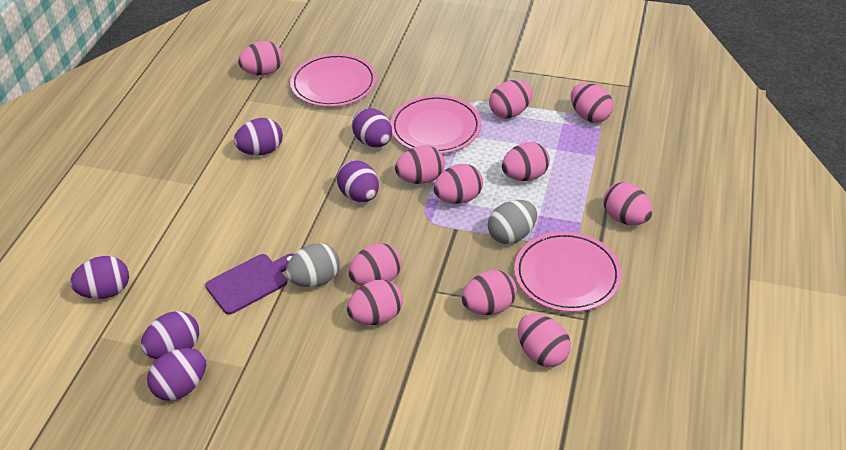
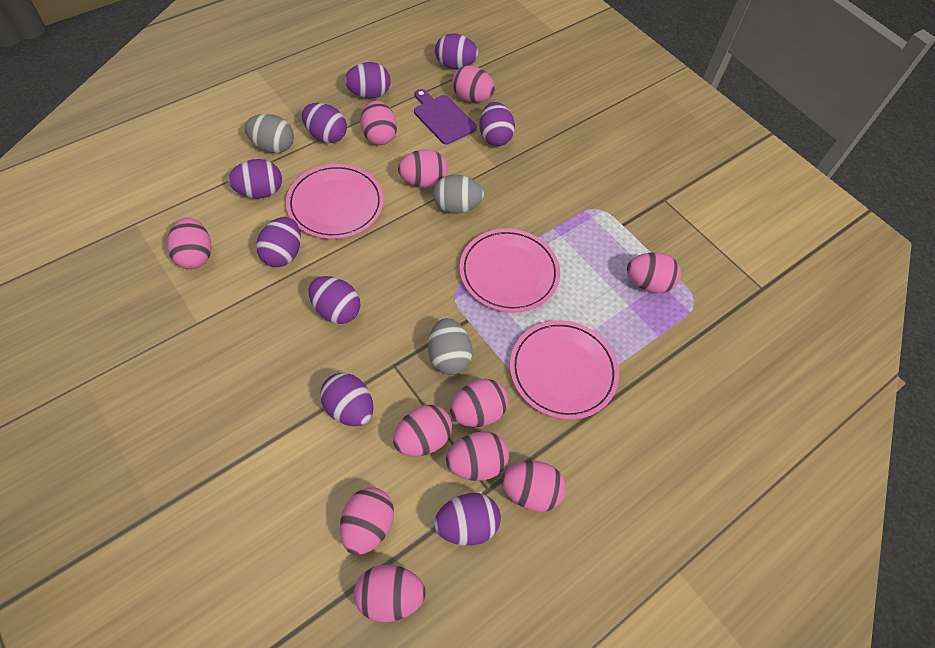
grey egg: [286,243,340,287] [488,200,537,244] = 2 -> [245,114,294,153] [428,318,472,375] [433,175,484,213] = 3
purple egg: [70,256,129,299] [141,311,199,359] [147,348,206,401] [234,118,283,155] [337,160,379,202] [352,108,392,147] = 6 -> [228,159,282,198] [256,217,301,267] [302,103,347,143] [308,276,360,324] [320,373,374,426] [344,62,391,98] [434,493,501,546] [435,33,478,69] [479,102,515,146] = 9

